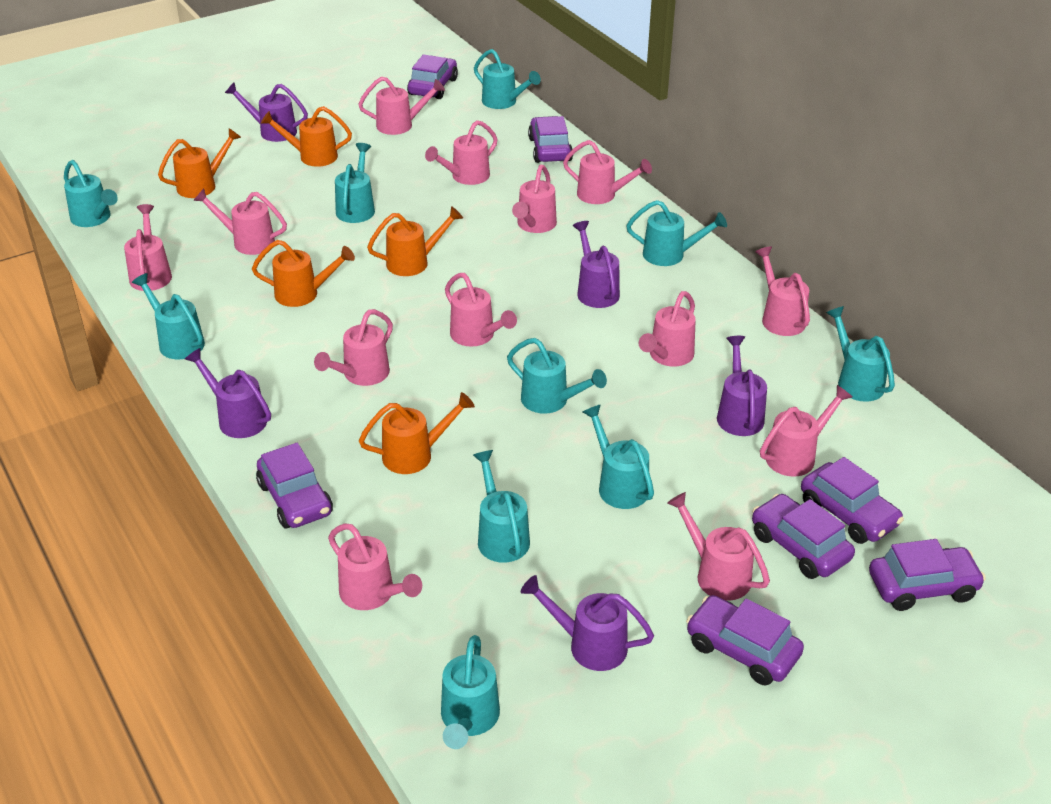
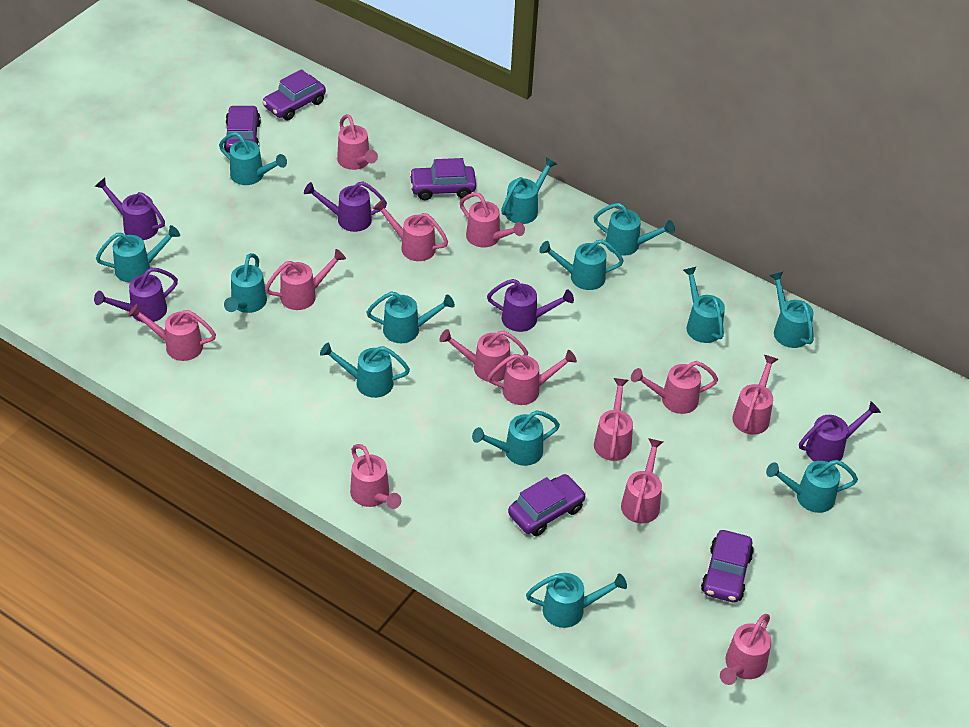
orange watering can: [158,128,241,198] [252,240,355,307] [261,106,352,167] [359,392,475,474] [367,206,463,276] = 5 -> none = 0
purple car: [256,443,333,529] [407,54,458,99] [528,116,573,163] [686,595,804,685] [752,494,855,579] [801,457,904,544] [869,539,986,611] = 7 -> [224,105,261,153] [262,69,326,120] [409,158,476,200] [508,474,586,536] [701,530,754,602] = 5
turquoise watering can: [64,160,118,227] [132,273,205,359] [335,143,375,223] [441,635,500,749] [473,450,530,563] [474,49,541,109] [507,338,607,414] [582,404,654,509] [626,200,727,266] [826,306,895,402] = 10 -> [96,225,180,282] [219,132,287,185] [224,253,267,313] [320,343,410,398] [366,291,455,343] [472,410,560,466] [501,157,557,224] [526,573,627,628] [539,239,623,290] [593,203,675,256] [683,266,725,343] [766,460,858,513] [769,272,814,348] = 13

